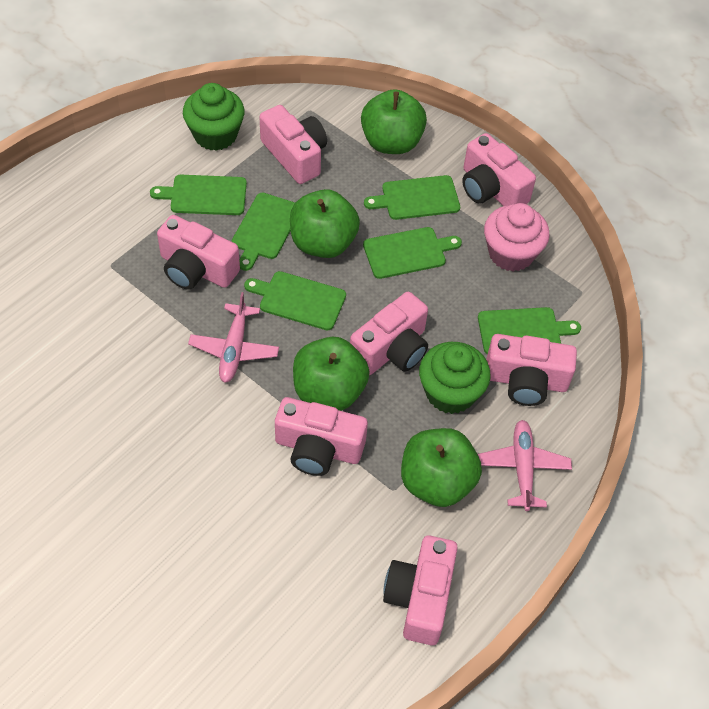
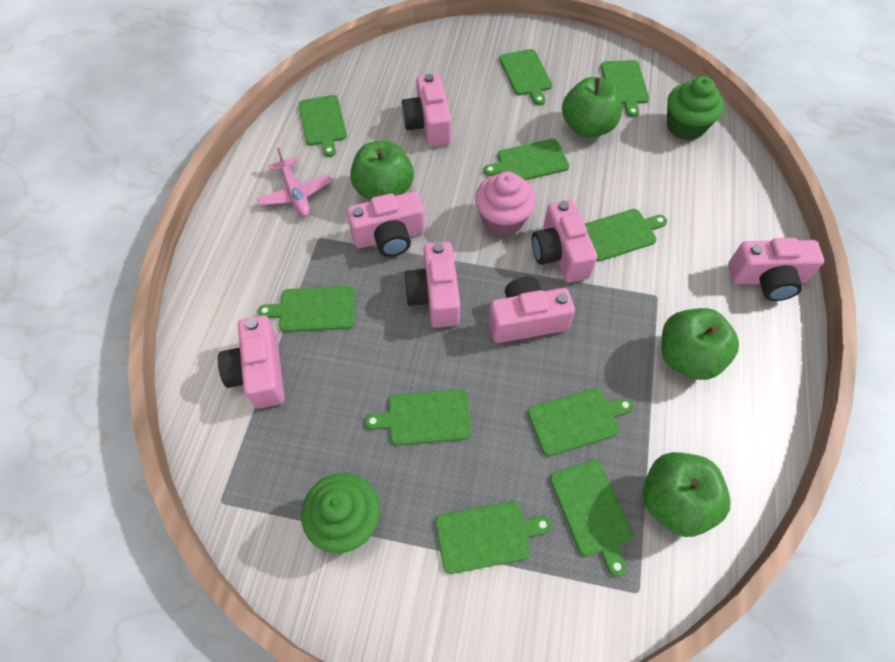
green cutting board: [150,175,247,215] [231,193,295,271] [244,271,346,330] [363,227,462,279] [364,175,460,220] [478,307,581,354] = 6 -> [257,286,355,332] [299,95,347,157] [365,389,472,446] [436,501,552,574] [484,139,570,180] [499,49,552,105] [528,388,634,456] [550,459,633,577] [585,209,667,261] [601,60,649,117] = 10
pink plane: [188,292,279,383] [478,420,572,511] = 2 -> [257,148,332,217] = 1

